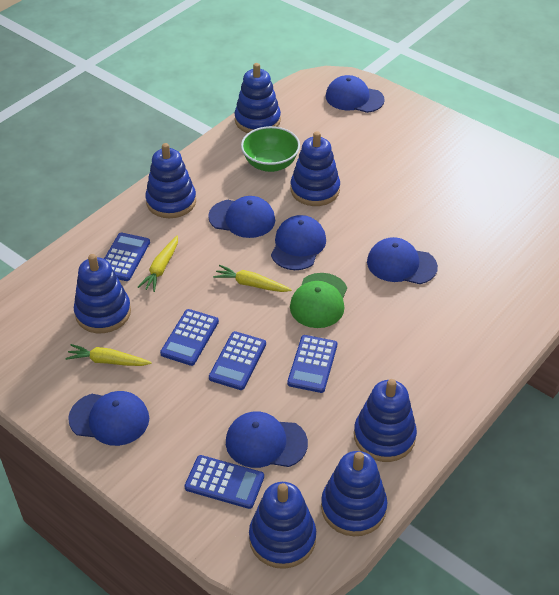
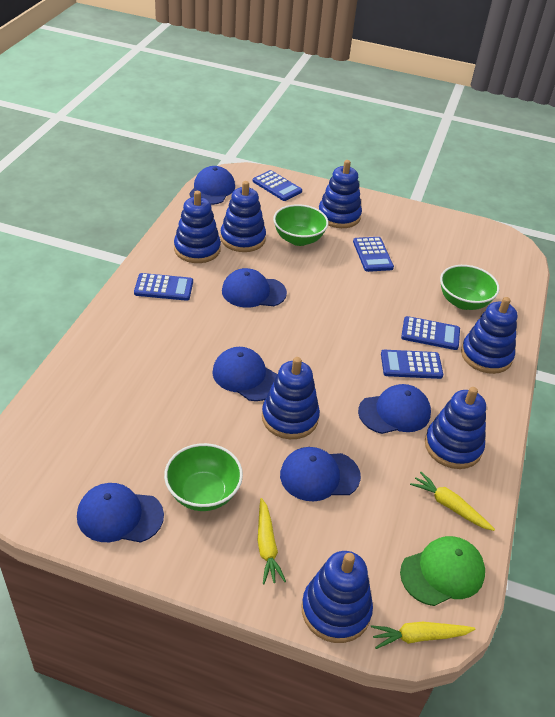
green bowl: [241,126,300,172] = 1 -> [164,443,243,511] [273,204,328,246] [440,265,499,310] = 3

